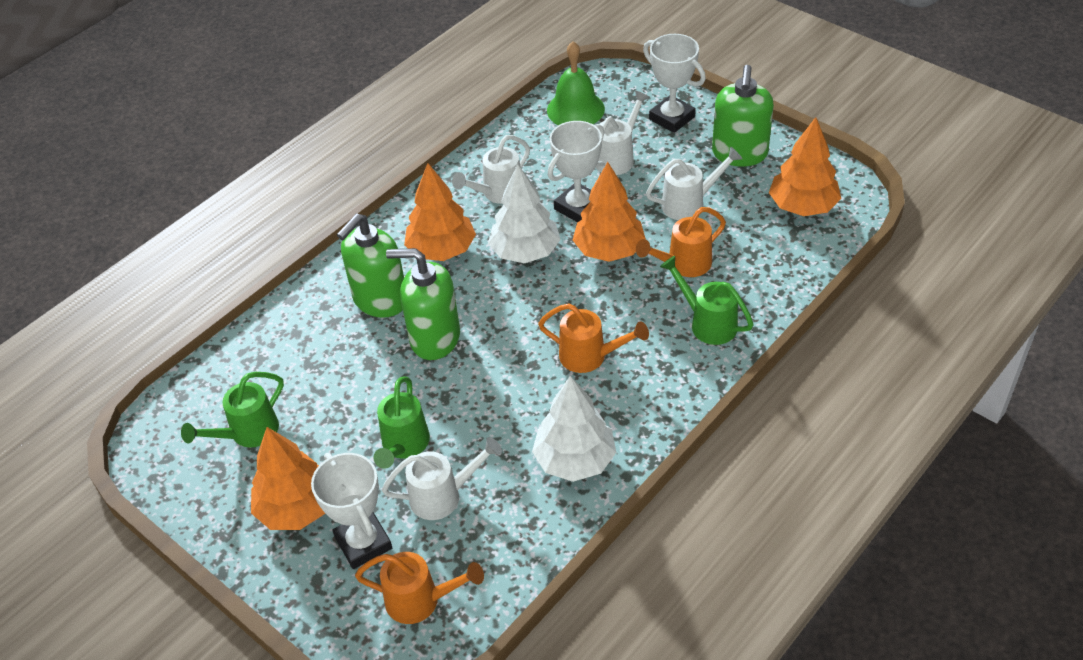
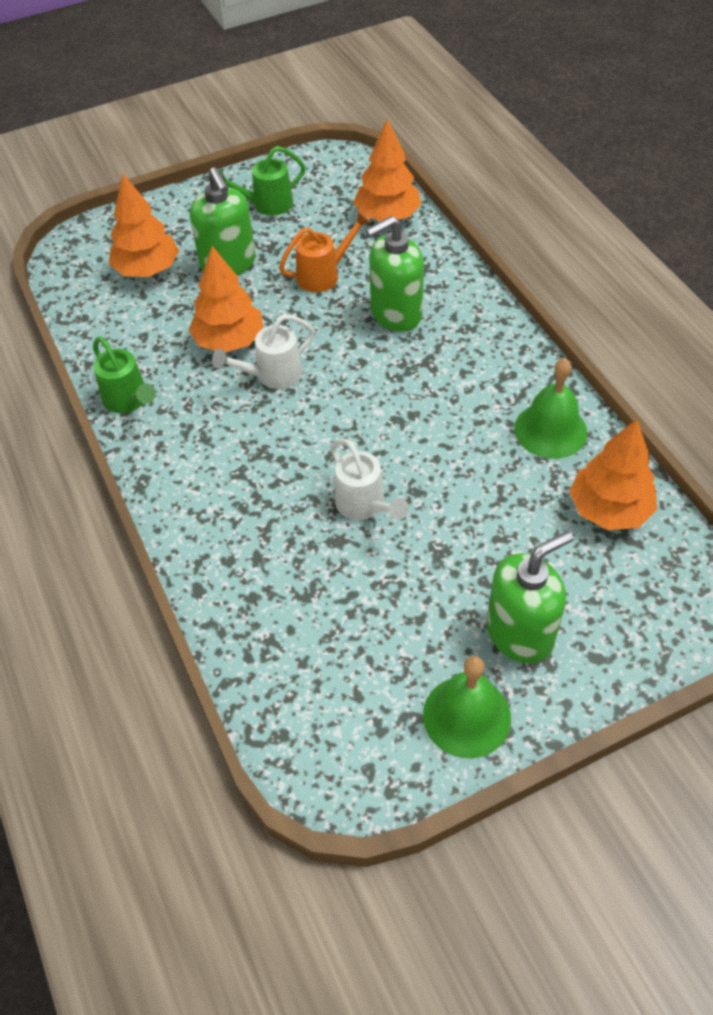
green bell: [547,41,605,125] = 1 -> [423,656,511,758] [514,358,588,459] = 2
green watering can: [181,372,284,448] [373,376,430,469] [660,256,754,345] = 3 -> [93,336,156,413] [218,146,306,216] = 2
orange watering can: [355,552,484,624] [538,303,649,373] [636,207,726,277] = 3 -> [279,211,371,292] = 1
white tree: [488,164,561,263] [532,376,616,482] = 2 -> none = 0
white trophy: [311,453,392,569] [548,121,604,222] [643,34,706,133] = 3 -> none = 0
white watering can: [382,437,502,520] [452,135,530,204] [595,91,650,175] [646,147,742,220] = 4 -> [212,314,315,389] [330,439,409,520] = 2

